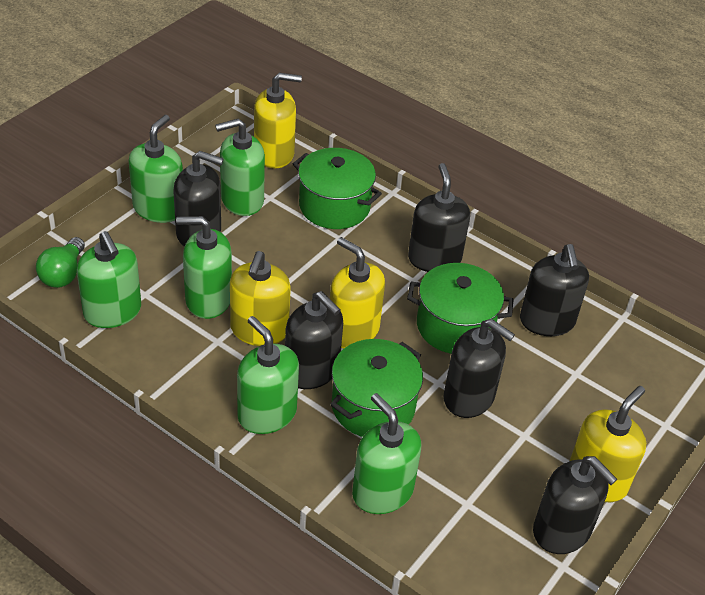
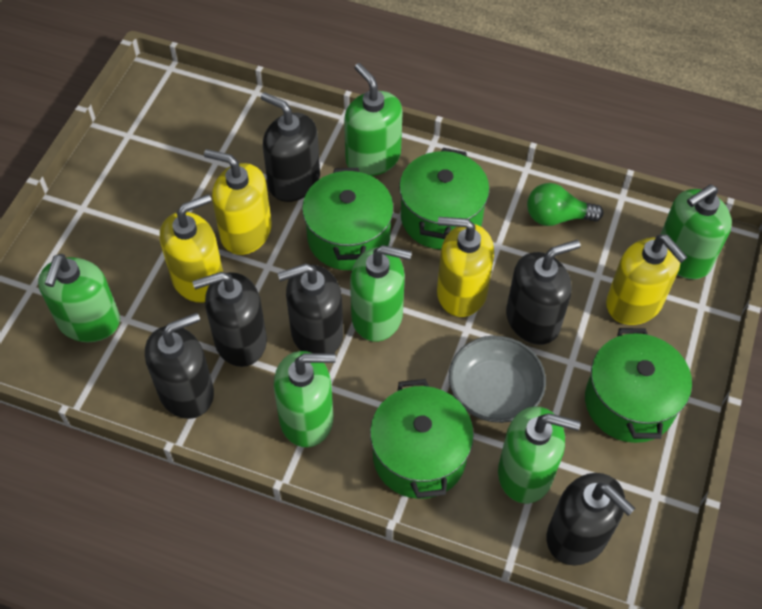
green pot: [293,148,382,229] [330,339,423,437] [407,263,514,354] = 3 -> [302,168,394,270] [370,379,474,499] [399,148,489,249] [585,328,692,443] = 4
grey bowl: none = 0 -> [449,336,546,423] = 1

